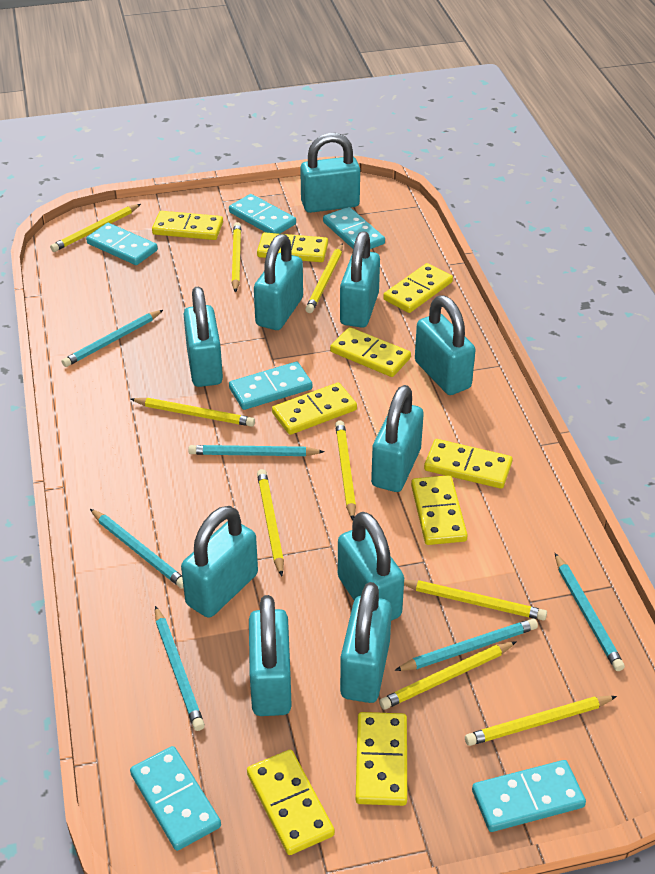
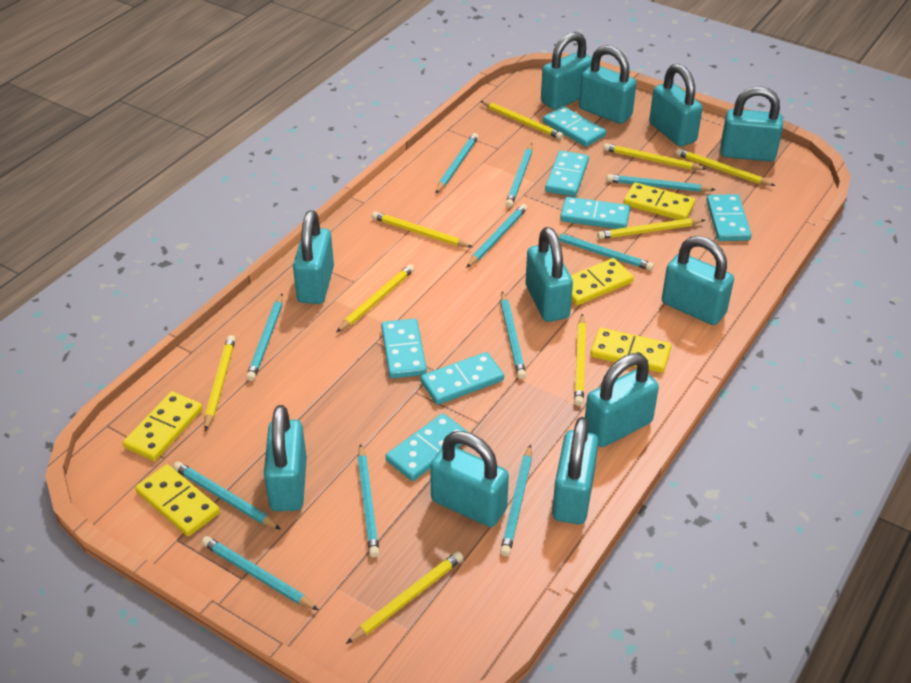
turquoise domino: [86,223,158,265] [130,746,221,851] [229,194,296,234] [229,362,313,410] [323,207,385,249] [472,760,586,832] = 6 -> [381,318,427,378] [386,413,469,481] [421,352,504,405] [543,106,606,147] [545,151,589,197] [560,197,630,229] [706,194,752,241] = 7
turquoise padlock: [181,506,258,618] [184,287,223,387] [249,595,292,716] [254,234,303,330] [300,133,360,213] [338,512,404,621] [340,231,380,328] [340,582,392,703] [371,385,424,492] [415,295,476,395] = 10 -> [264,405,307,511] [293,210,334,304] [430,431,509,527] [526,227,573,322] [541,32,592,110] [552,417,598,524] [579,45,636,124] [585,353,659,447] [649,64,703,147] [662,236,734,325] [721,86,783,162] = 11
turquoise pencil: [62,310,163,367] [90,509,184,588] [155,606,205,731] [188,445,325,456] [394,619,538,671] [555,553,625,671] = 6 -> [173,462,281,530] [201,536,318,610] [246,293,283,381] [357,444,379,557] [435,133,479,194] [466,204,527,268] [500,444,532,556] [501,292,526,379] [505,143,532,208] [556,233,654,271] [607,174,715,192] = 11
yellow domino: [152,211,223,240] [247,750,335,855] [257,233,328,262] [272,382,357,435] [330,327,411,377] [355,712,407,806] [383,263,453,313] [411,475,468,545] [424,439,513,489] = 9 -> [123,391,203,461] [135,464,220,536] [570,258,634,306] [590,328,671,373] [623,182,695,220] = 5

